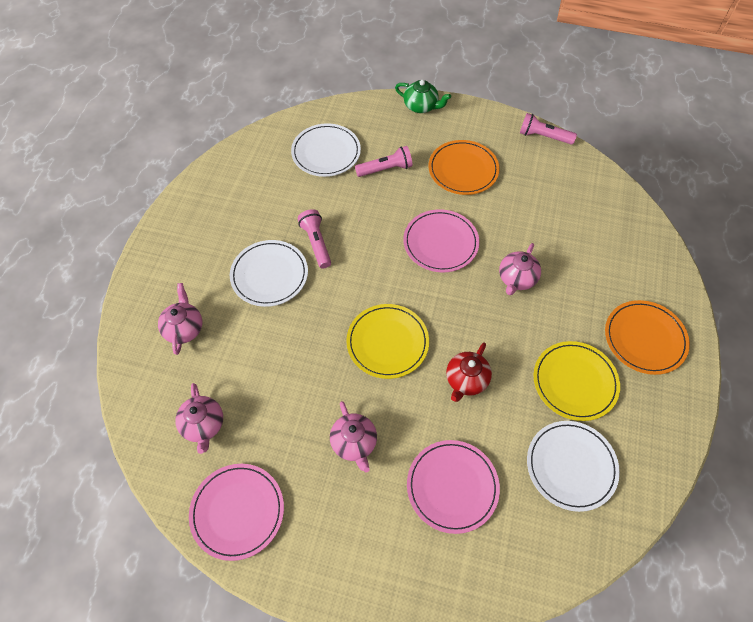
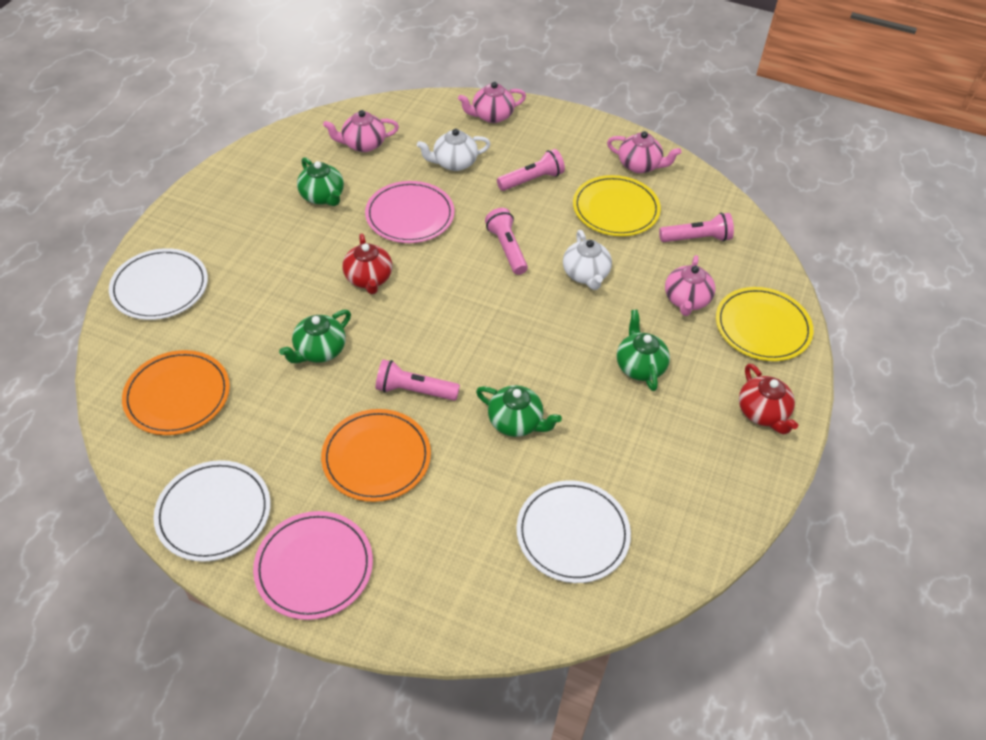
green teapot: [395,80,451,113] = 1 -> [279,310,351,363] [297,157,344,206] [476,385,562,437] [617,310,670,391] = 4
pink flashlight: [298,209,331,269] [355,146,412,177] [520,113,577,145] = 3 -> [376,359,460,401] [485,208,528,275] [497,149,565,191] [659,213,734,242] = 4
pink plate: [189,464,284,561] [403,209,479,272] [407,440,500,534] = 3 -> [253,511,373,620] [365,181,454,243] = 2
red teapot: [446,343,492,402] = 1 -> [342,234,392,294] [739,363,798,434] = 2
white teapot: none = 0 -> [417,129,490,171] [563,230,612,290] = 2

